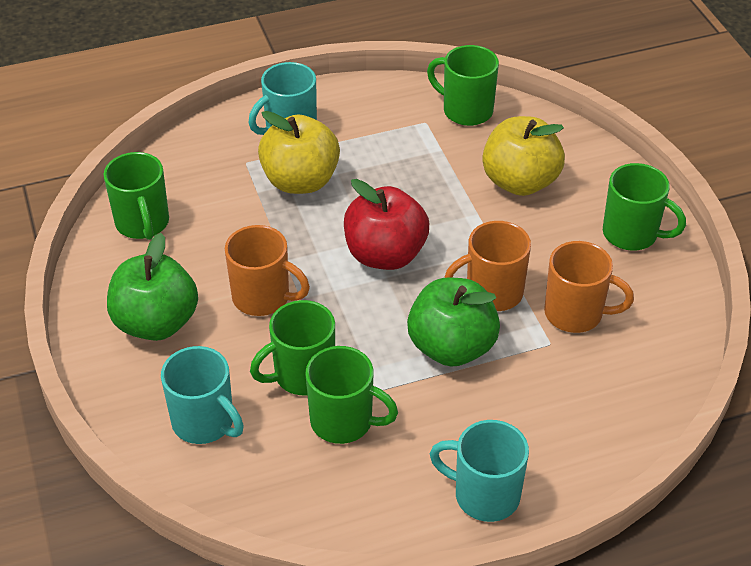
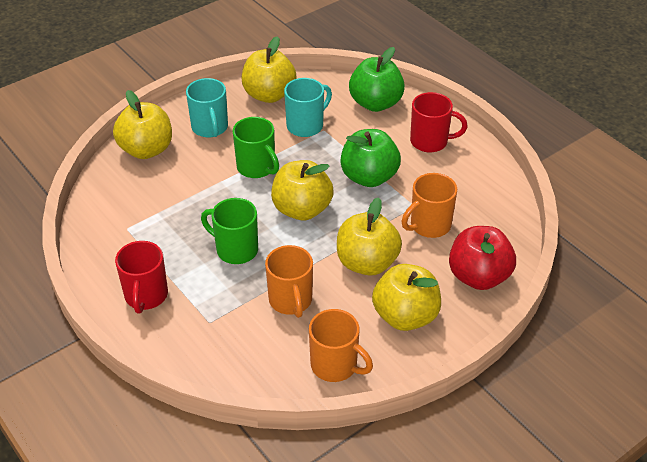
green mug: [103,152,169,240] [250,300,335,395] [305,346,398,444] [427,45,499,126] [603,163,686,251] = 5 -> [201,198,258,264] [233,117,279,178] = 2
red mug: none = 0 -> [115,241,168,314] [410,92,468,152] = 2
turquoise mug: [161,346,244,444] [248,62,317,135] [430,420,529,522] = 3 -> [186,78,228,138] [284,78,332,137] = 2
yellow apple: [258,111,340,194] [482,116,565,196] = 2 -> [113,90,172,159] [242,36,296,103] [271,160,334,220] [337,197,402,276] [372,264,441,331] = 5

